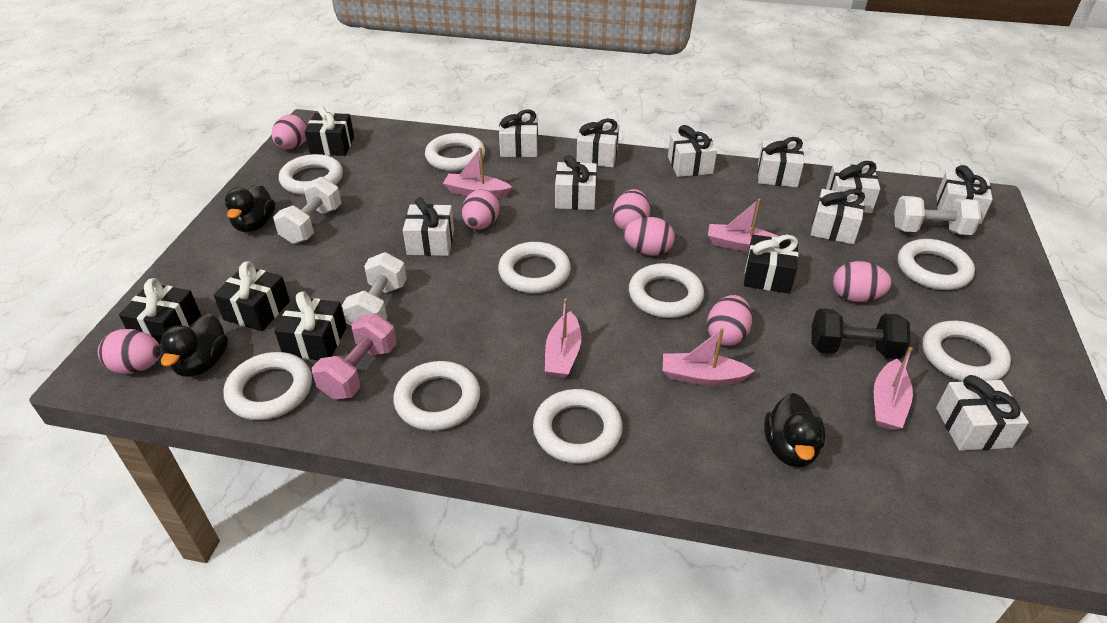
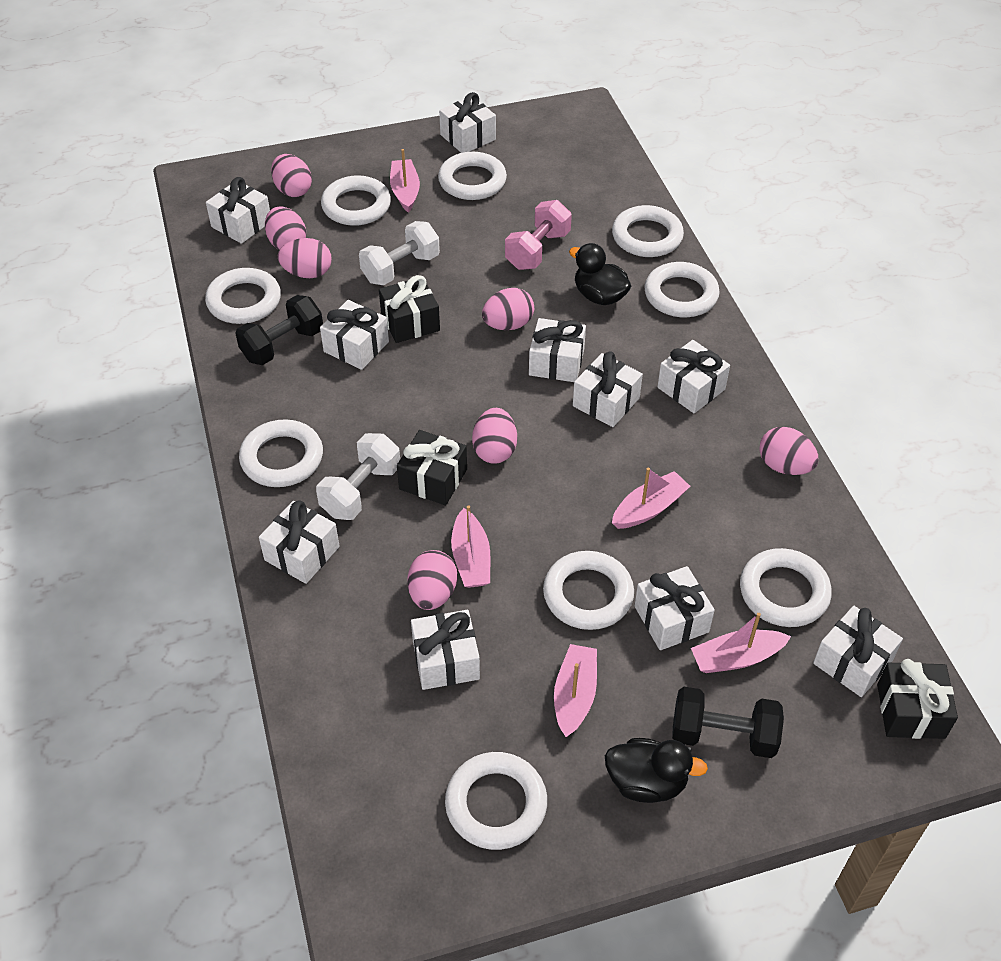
black duck: [160,313,228,377] [225,184,275,232] [764,393,825,468] = 3 -> [569,243,631,305] [605,738,708,803] = 2
black dumbbell: [812,308,910,359] = 1 -> [235,295,323,365] [672,687,784,758] = 2
black gift: [119,278,201,345] [214,261,290,331] [274,291,347,360] [304,106,354,156] [744,234,799,294] = 5 -> [379,275,440,343] [397,430,467,505] [877,659,958,739] = 3
white dumbbell: [273,177,342,244] [342,252,407,326] [894,196,981,235] = 3 -> [316,433,400,520] [359,221,440,285] = 2

